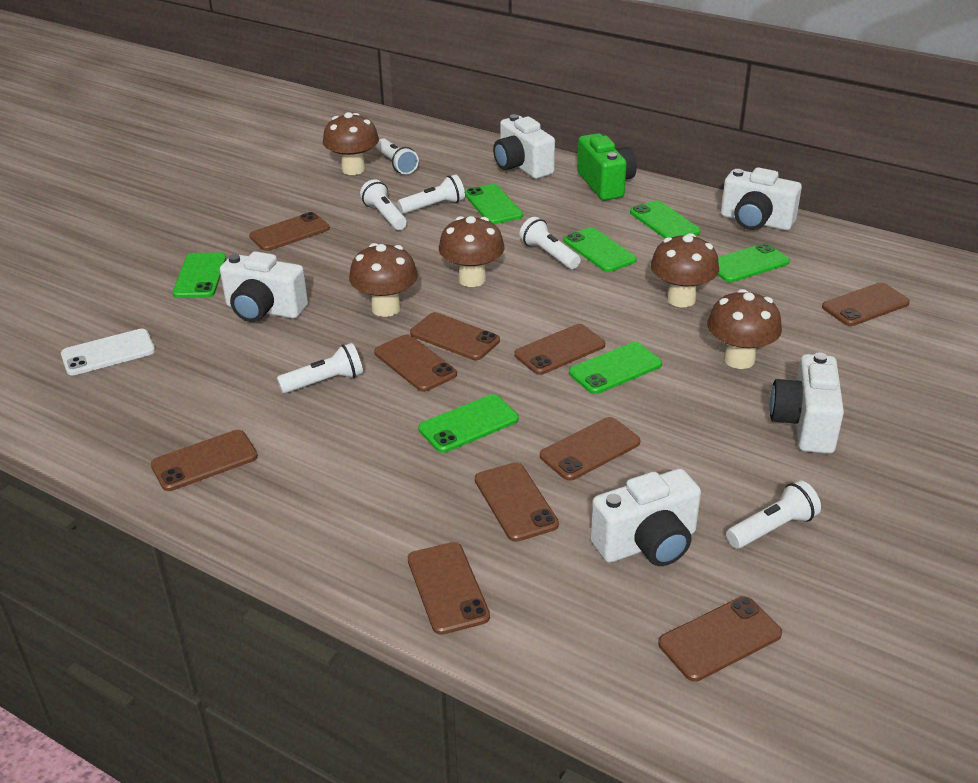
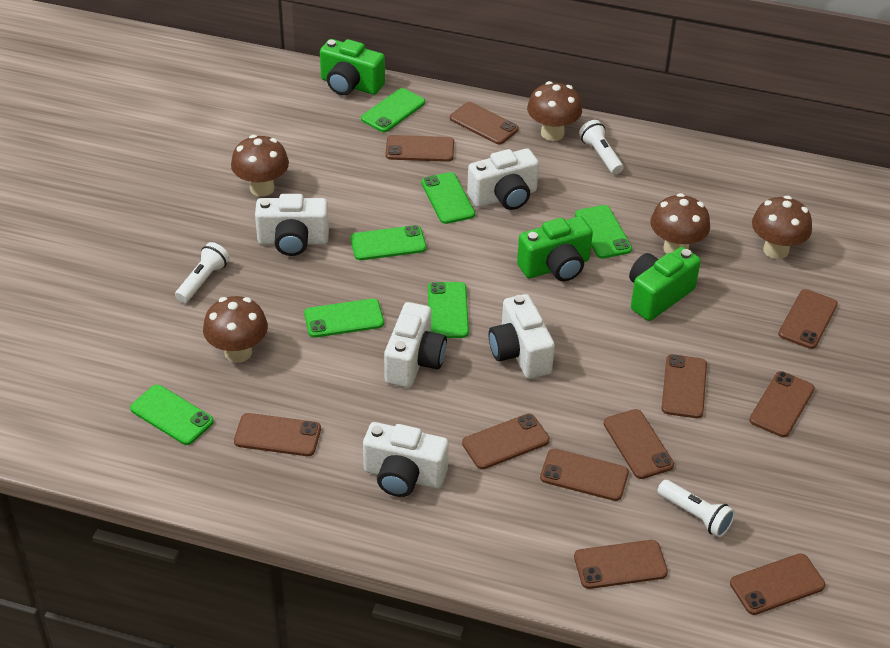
brown phone: [151,430,258,491] [249,212,330,251] [374,334,457,392] [408,542,490,635] [410,312,500,360] [475,462,559,542] [515,324,605,375] [540,417,640,481] [658,596,782,682] [822,282,910,326] = 10 -> [234,413,321,456] [386,135,454,162] [450,102,519,144] [462,414,550,469] [540,449,629,501] [574,540,668,589] [604,409,674,479] [661,354,707,418] [730,553,825,615] [749,371,815,437] [778,289,838,349] = 11
green camera: [577,133,637,201] = 1 -> [320,39,385,95] [517,216,593,281] [629,247,701,321] = 3
white flashlight: [277,343,363,393] [360,179,407,230] [376,138,419,174] [397,174,465,214] [519,217,581,269] [726,480,821,548] = 6 -> [175,242,229,303] [579,120,624,175] [657,480,735,537] = 3
white phone: [61,329,155,375] = 1 -> none = 0

